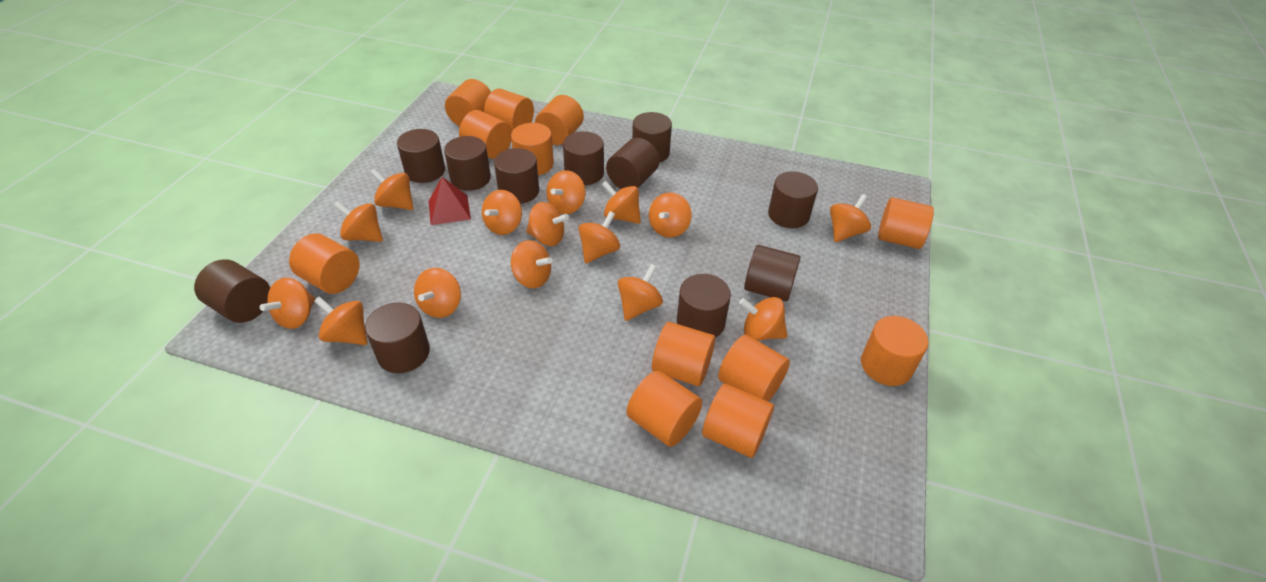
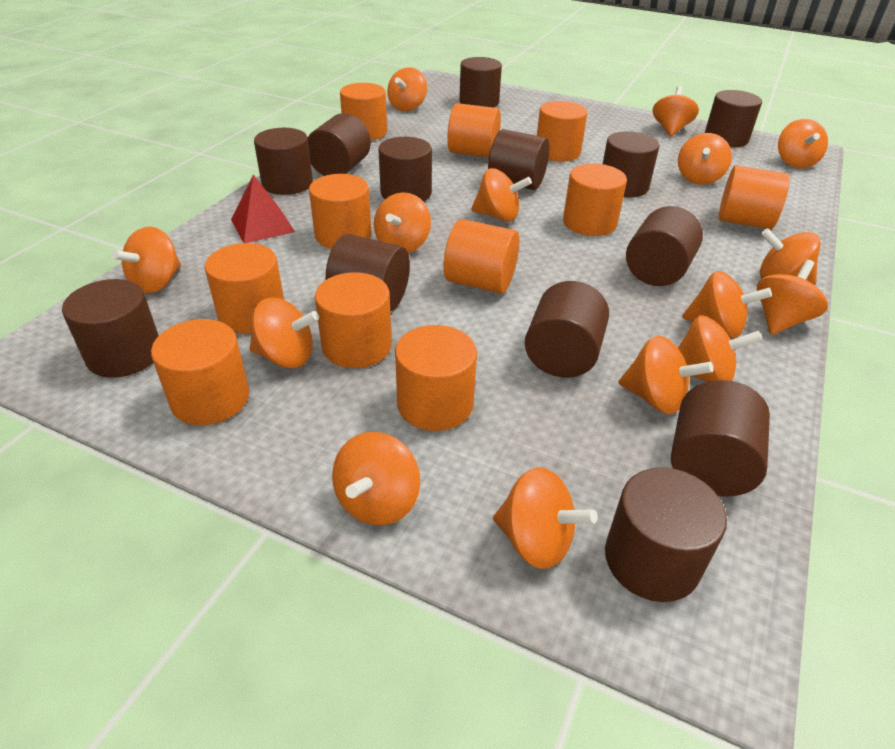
brown cylinder: [194,260,270,323] [365,303,430,373] [397,129,445,183] [444,136,491,191] [494,148,539,204] [563,131,604,185] [606,138,660,189] [632,112,672,163] [677,274,731,338] [744,245,801,301] [768,171,818,228] = 11 -> [62,279,159,378] [254,128,313,195] [308,113,371,176] [326,234,410,312] [378,137,432,202] [459,57,502,108] [488,129,549,190] [525,281,609,378] [603,131,660,198] [605,467,727,602] [626,206,703,286] [671,380,770,496] [705,90,762,147] = 13
orange cylinder: [289,234,360,294] [445,79,491,126] [459,110,512,159] [484,89,534,131] [511,123,554,175] [535,95,584,145] [627,370,702,447] [652,322,715,386] [702,384,774,458] [718,335,790,402] [861,316,928,386] [878,197,934,249] = 12 -> [151,319,249,425] [204,243,284,334] [309,174,372,249] [315,272,392,368] [340,83,387,140] [395,325,477,431] [443,219,519,294] [447,103,501,158] [537,101,587,162] [563,164,627,236] [719,165,790,229] = 11

